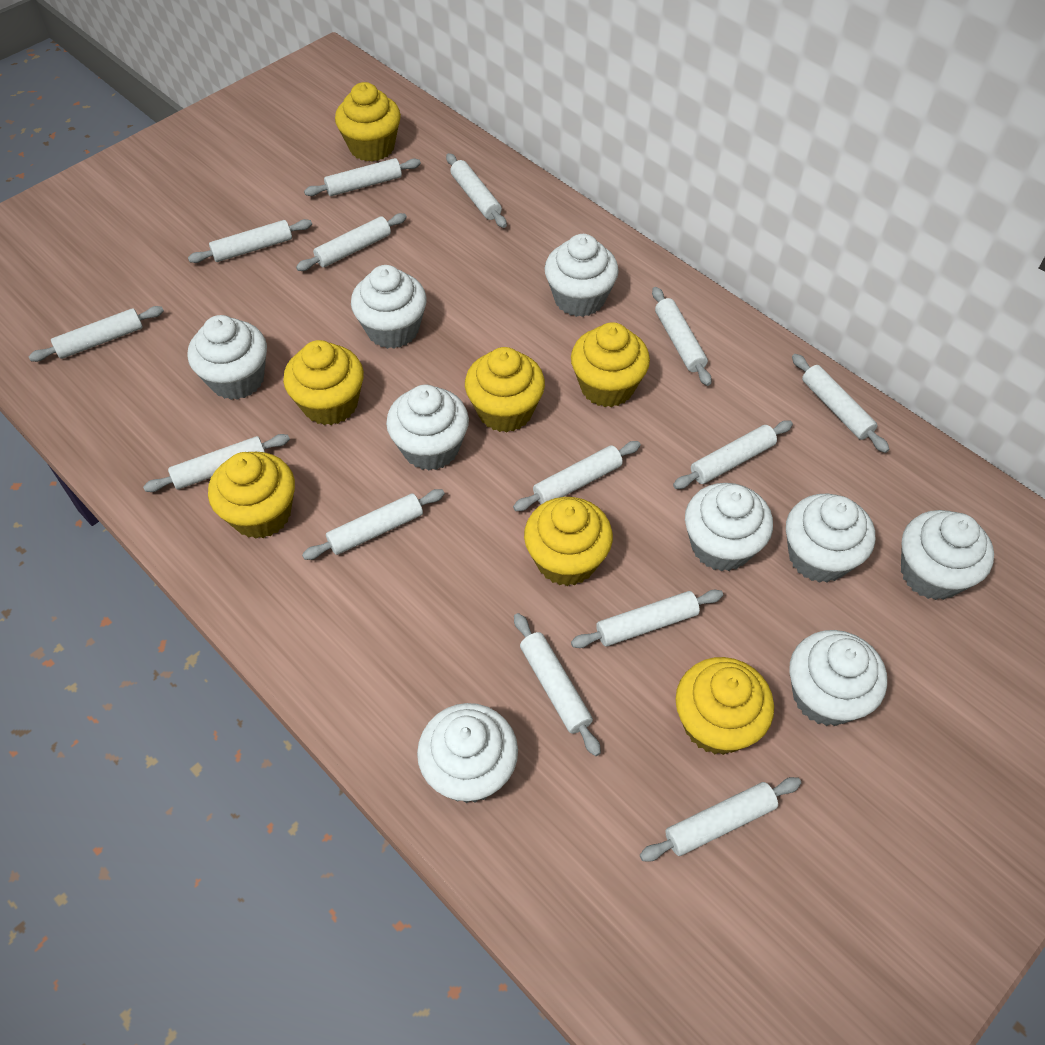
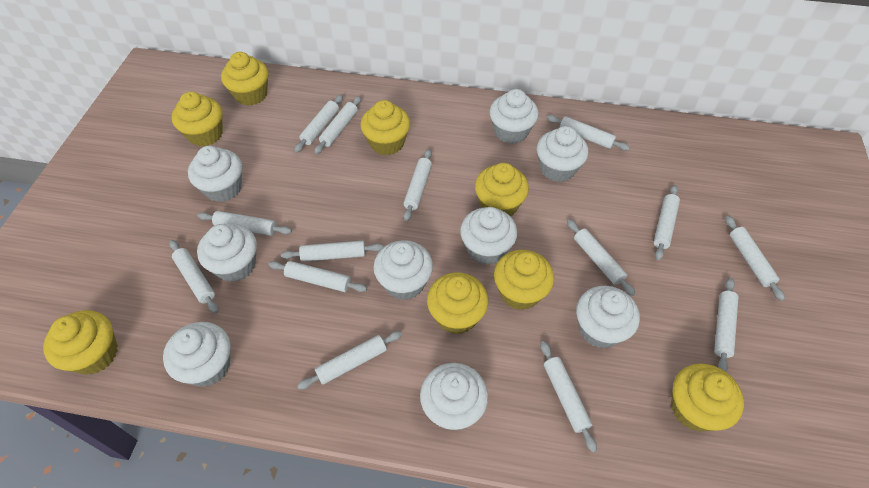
yellow cupcake: [208,452,295,539] [283,340,364,425] [335,82,401,162] [465,347,545,432] [524,497,613,586] [571,322,650,407] [675,657,774,755] = 7 -> [43,310,118,375] [172,91,223,147] [221,52,268,106] [360,100,410,155] [427,273,489,334] [475,163,529,216] [494,250,554,310] [671,363,744,432] = 8

